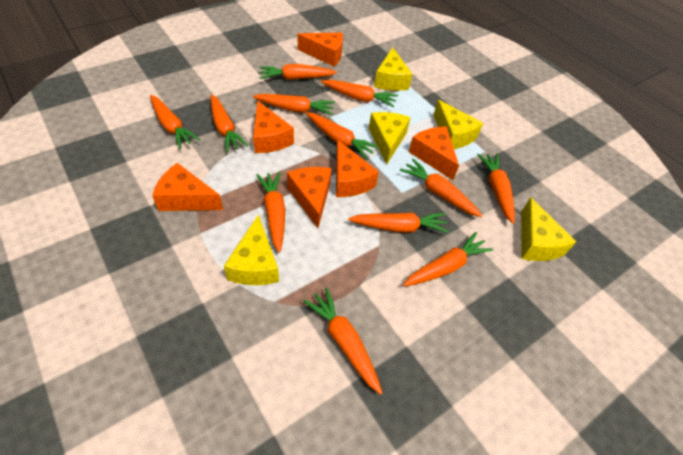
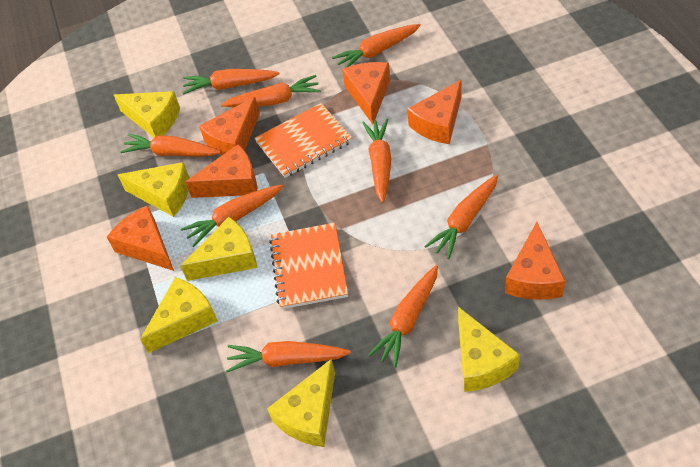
orange carrot: [150,95,200,149] [211,94,248,152] [253,94,335,115] [257,172,285,252] [259,64,337,80] [303,287,382,395] [306,112,379,159] [321,80,398,107] [348,212,449,233] [400,159,482,217] [403,232,493,286] [477,154,515,224] = 12 -> [120,134,221,156] [181,184,283,247] [183,69,280,95] [221,75,321,107] [226,341,351,372] [332,24,421,68] [362,119,391,203] [368,265,438,367] [424,175,498,259] = 9
orange notebook: none = 0 -> [254,103,352,178] [269,223,348,309] = 2
yellow cheese: [224,215,279,285] [369,112,411,165] [374,48,412,91] [434,100,483,149] [521,197,576,261] = 5 -> [114,91,180,138] [118,162,189,217] [140,277,218,353] [180,217,257,281] [267,359,335,447] [458,307,520,392] = 6

